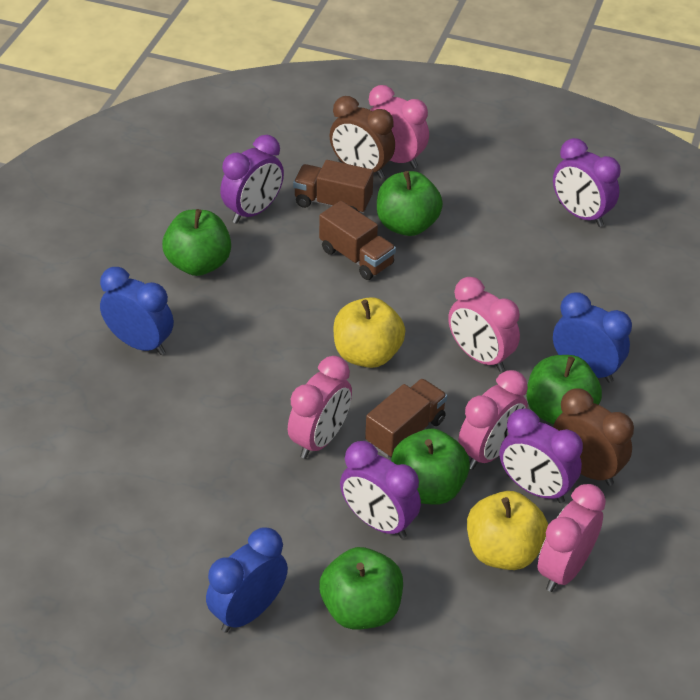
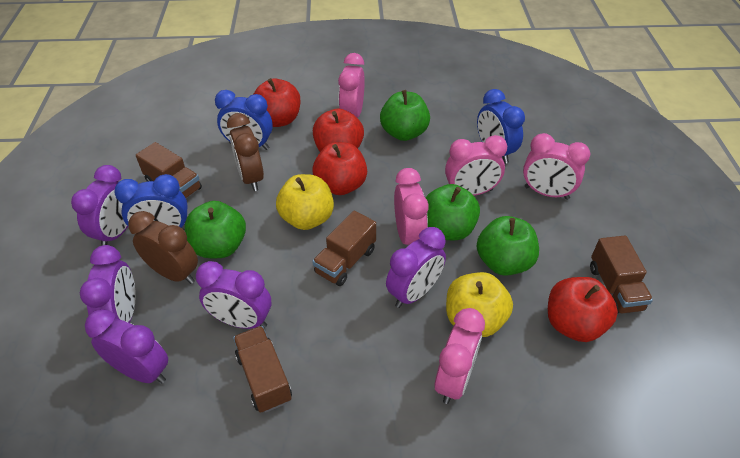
brown truck: [293,160,374,213] [319,201,396,280] [365,379,447,458] = 3 -> [136,142,202,198] [233,326,292,413] [312,211,376,286] [590,235,653,313] = 4
green apple: [162,209,231,276] [319,547,403,629] [377,171,443,236] [391,429,470,505] [527,355,602,425] = 5 -> [185,201,246,258] [380,90,430,141] [425,184,480,240] [476,216,539,276] = 4
purple clock: [220,135,284,224] [340,441,421,539] [500,408,583,503] [553,138,621,227] = 4 -> [71,165,128,246] [80,245,136,323] [85,309,168,383] [196,261,271,329] [386,227,446,308] = 5
red apple: none = 0 -> [254,78,301,127] [313,108,364,152] [313,142,367,195] [548,277,618,342] = 4

